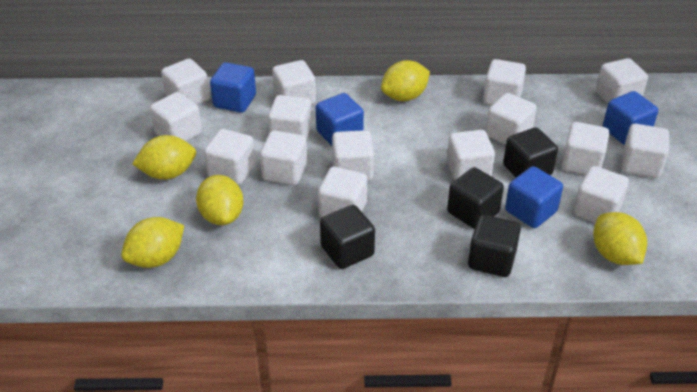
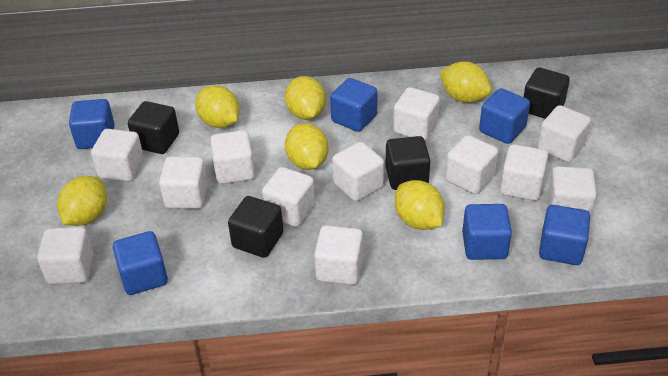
blue cube: [210,62,256,113] [316,93,364,146] [505,166,563,228] [603,91,658,145] = 4 -> [69,99,115,149] [113,231,168,295] [330,78,378,132] [462,204,512,260] [479,88,530,144] [539,205,590,265] = 6
white cube: [150,92,202,142] [161,58,210,105] [204,129,256,185] [260,131,307,185] [268,95,312,141] [272,60,316,105] [318,167,367,218] [332,130,374,181] [447,130,495,181] [483,59,526,105] [486,93,536,145] [561,122,609,175] [573,166,629,223] [596,58,648,103] [622,124,669,178] = 15 -> [37,227,93,284] [91,129,144,182] [159,157,208,209] [210,130,255,184] [262,167,315,227] [314,225,363,285] [332,142,384,201] [393,87,440,140] [445,135,498,194] [500,144,548,201] [538,105,591,162] [548,166,597,218] = 12
yellow lemon: [121,217,184,268] [132,135,196,179] [196,175,243,225] [381,60,430,101] [593,212,647,265] = 5 -> [57,176,107,226] [195,85,240,128] [285,76,326,120] [285,123,329,170] [395,180,445,230] [440,61,491,103] = 6

